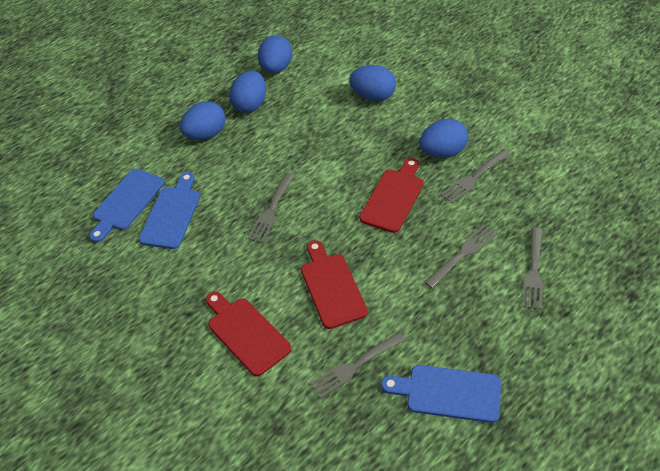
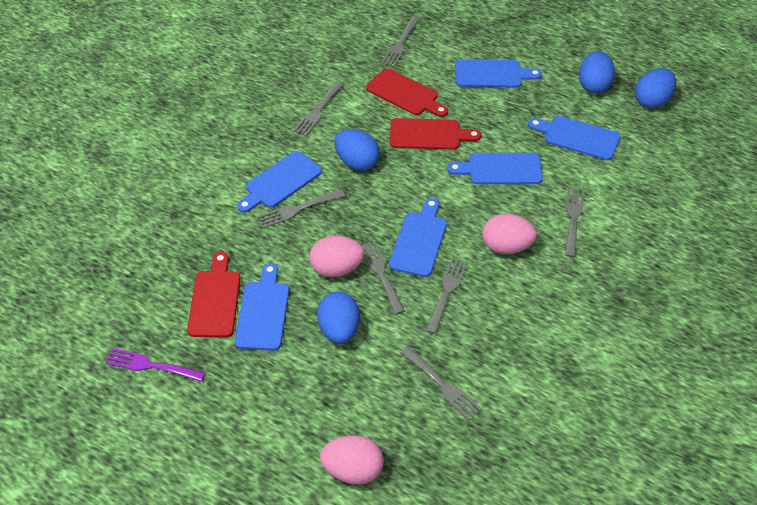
blue cutting board: [89,169,164,243] [139,172,200,249] [381,365,501,423] = 3 -> [235,263,289,351] [237,151,322,213] [389,198,447,277] [447,153,543,184] [455,59,542,88] [528,116,620,160] = 6
blue egg: [180,101,226,140] [229,71,266,113] [258,35,292,74] [349,65,396,101] [420,119,468,158] = 5 -> [317,292,360,344] [334,129,380,171] [579,51,615,93] [635,68,676,109] = 4
grey fork: [248,173,294,243] [310,332,405,398] [424,225,497,289] [441,149,510,204] [523,228,543,310] = 5 -> [258,189,345,228] [293,81,344,136] [361,241,405,315] [381,16,420,67] [400,346,482,421] [426,258,468,334] [565,188,584,257] = 7
pink egg: none = 0 -> [310,236,364,277] [320,435,384,485] [482,214,537,254] = 3
purple fork: none = 0 -> [106,348,205,382] = 1

